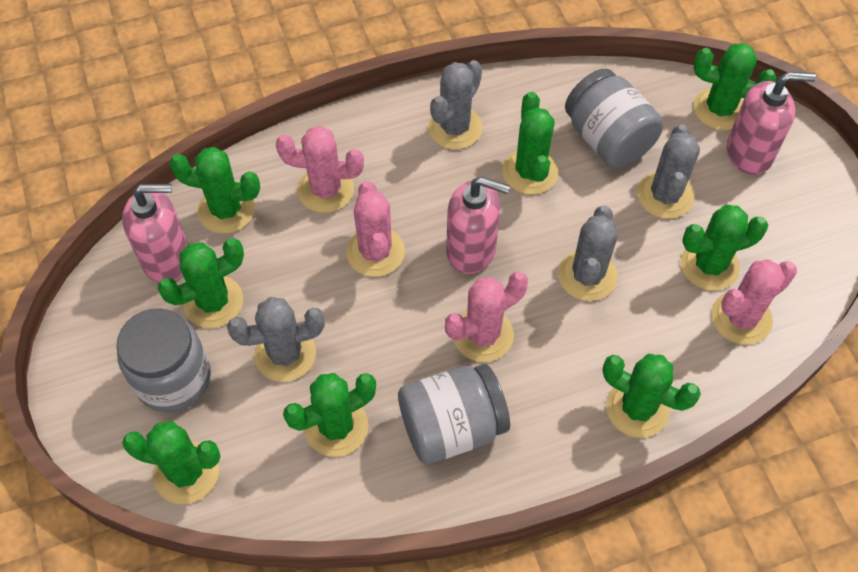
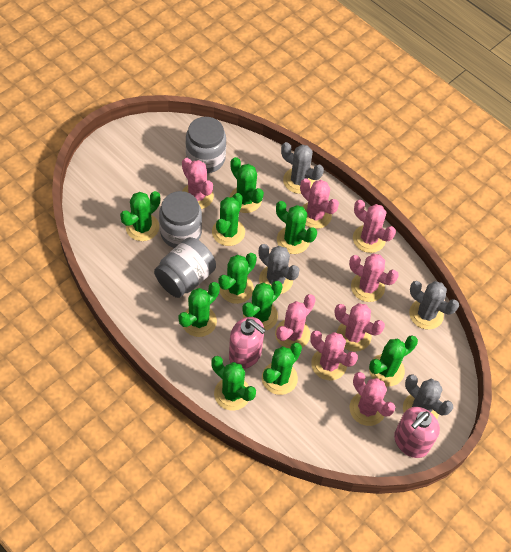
green cactus: [122,421,221,504] [158,238,244,328] [169,147,260,234] [283,373,376,457] [503,92,558,194] [602,354,701,438] [681,205,768,291] [693,43,777,130] = 8 -> [120,191,160,241] [178,282,220,337] [211,356,256,411] [212,193,245,246] [218,253,257,304] [229,157,264,213] [242,281,282,330] [262,343,302,395] [276,201,317,254] [369,335,418,387] = 10
pink cactus: [276,126,364,213] [346,181,405,277] [445,272,528,362] [711,259,797,345] = 4 -> [182,158,214,209] [275,294,316,348] [300,178,339,229] [310,330,358,380] [334,303,385,352] [349,254,399,302] [350,372,395,426] [353,200,396,253] = 8
pink soap dispenser: [122,184,189,282] [446,176,510,274] [727,72,816,175] = 3 -> [229,317,266,369] [394,407,440,458] = 2

